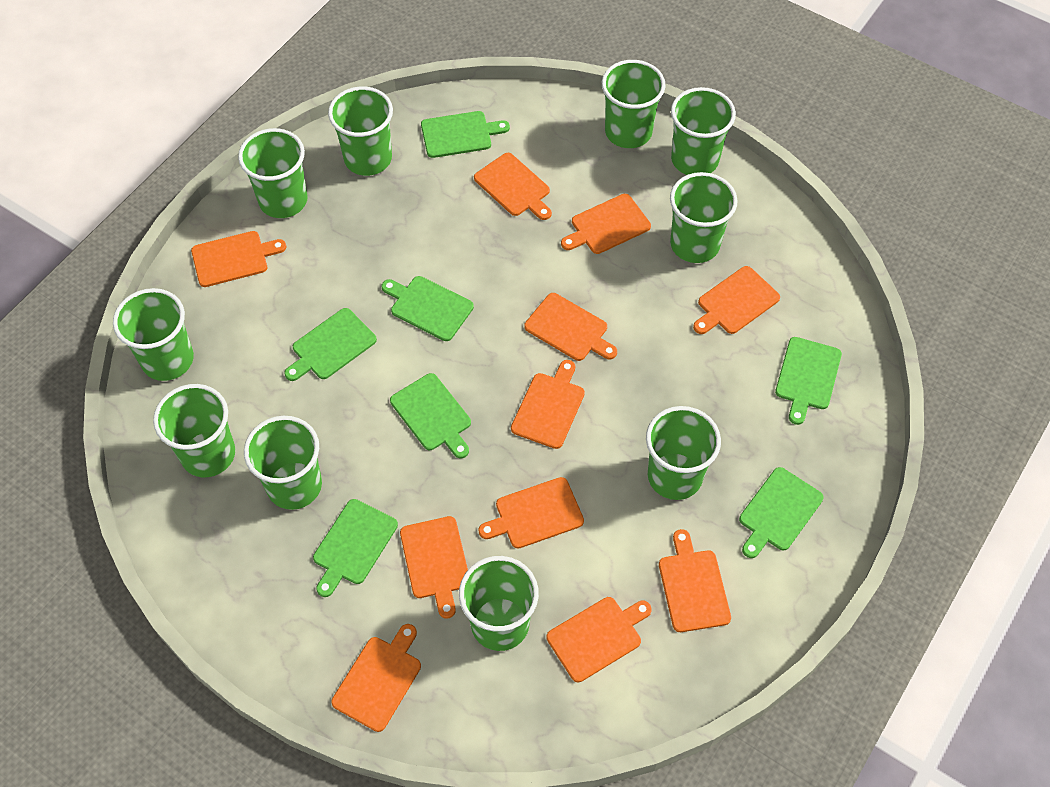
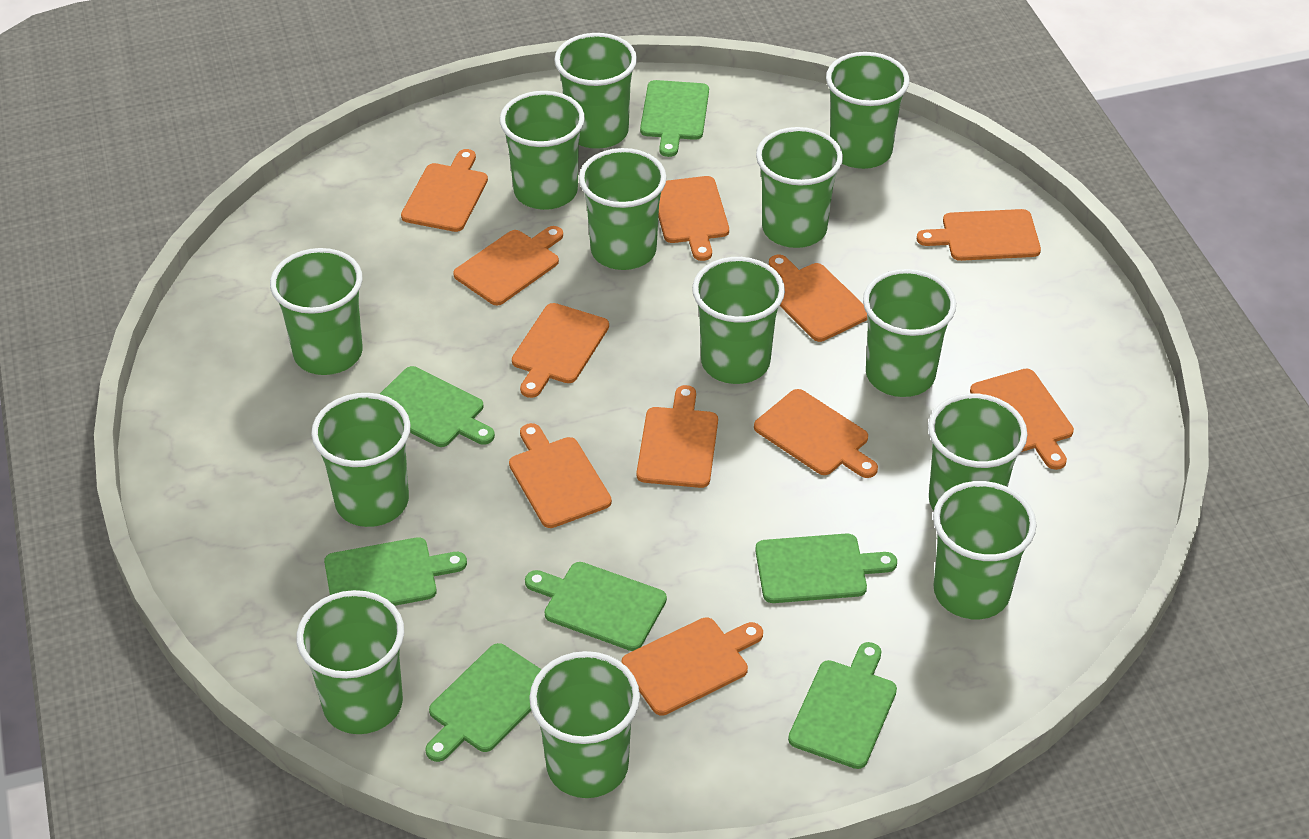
green cup: [113,288,194,381] [153,384,235,477] [238,128,308,218] [244,416,322,510] [328,87,393,176] [459,556,539,651] [602,60,666,148] [646,406,721,500] [670,172,738,263] [671,87,736,175] = 10 -> [270,248,363,375] [296,590,404,734] [311,393,410,527] [500,91,585,210] [529,651,640,798] [554,33,637,149] [579,148,667,270] [692,257,785,384] [756,127,843,248] [826,52,909,169] [863,269,956,397] [928,393,1027,511] [933,481,1036,619] = 13

